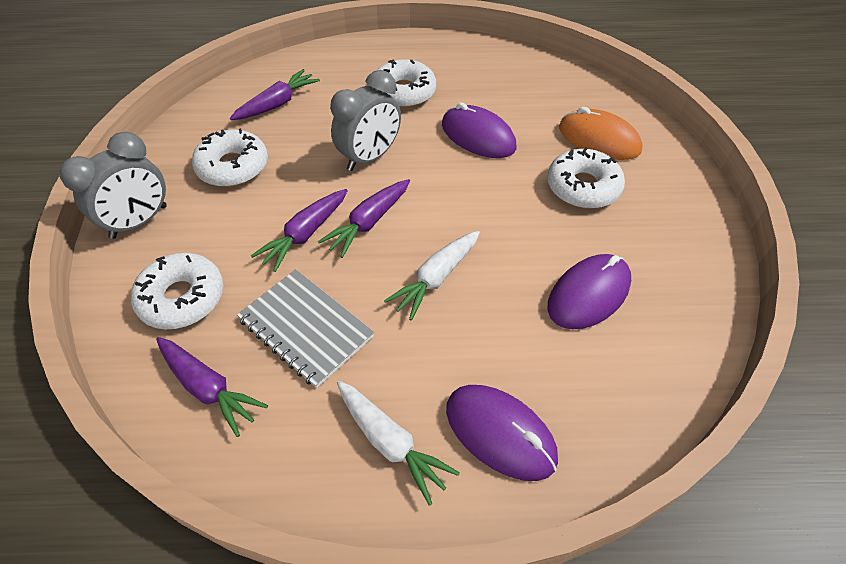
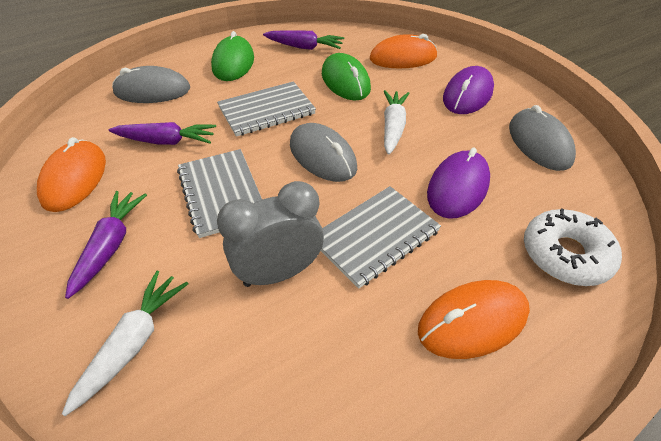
green mouse: none = 0 -> [211,31,254,81] [322,53,371,100] = 2
grey clock: [59,132,167,239] [330,70,401,171] = 2 -> [217,181,324,287] = 1
grey mouse: none = 0 -> [112,66,190,103] [290,123,357,182] [509,105,576,171] = 3
grey notebook: [237,269,374,388] = 1 -> [177,149,262,238] [217,81,316,137] [321,186,441,289] = 3
orange mouse: [559,107,643,160] = 1 -> [37,137,106,212] [370,34,437,68] [418,280,530,359] = 3
purple carrot: [156,337,268,437] [230,69,320,120] [251,189,348,272] [318,179,410,258] = 4 -> [65,191,147,299] [109,122,216,145] [263,30,344,50] = 3
purple mouse: [442,102,516,158] [446,385,558,481] [547,254,631,329] = 3 -> [427,148,490,219] [443,66,494,114] = 2
white donut: [131,253,223,330] [192,128,268,187] [376,59,436,108] [547,147,625,209] = 4 -> [524,208,622,286] = 1

